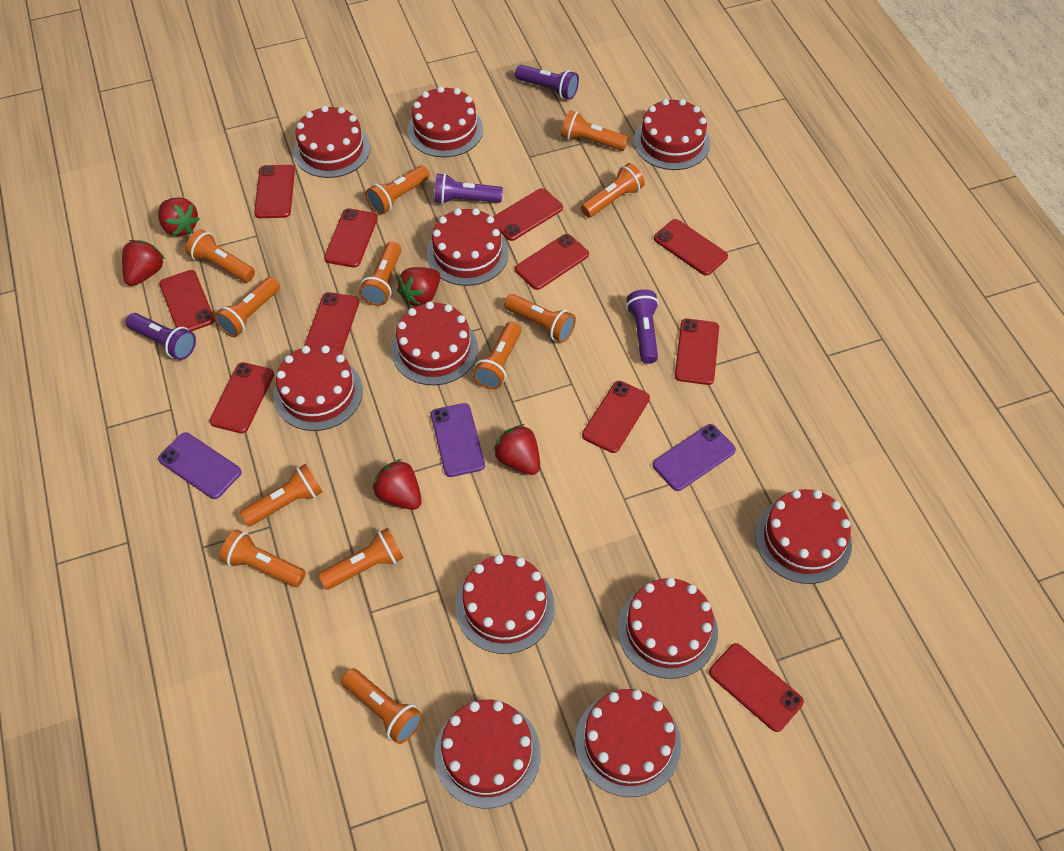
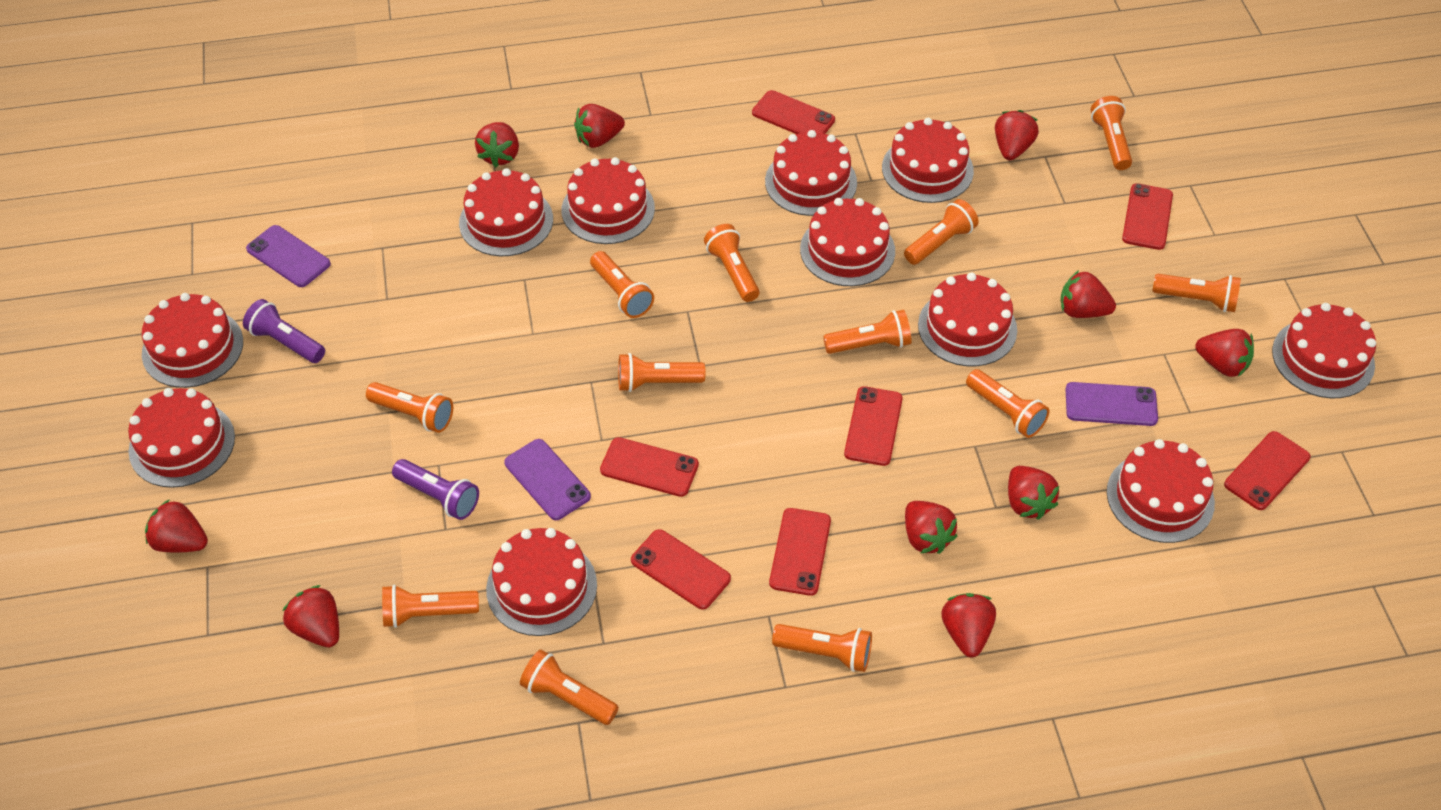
purple flashlight: [126,313,196,360] [434,173,503,204] [515,65,579,100] [626,290,659,364] = 4 -> [243,299,325,363] [392,459,479,520] = 2
red phone: [159,270,215,331] [209,362,274,433] [254,165,295,218] [304,292,359,354] [324,208,378,268] [493,188,563,241] [515,234,589,290] [582,381,650,453] [654,219,728,276] [675,319,719,385] [709,643,804,732] = 11 -> [600,437,699,497] [631,529,731,609] [752,90,835,134] [769,508,831,596] [844,386,903,466] [1122,183,1173,250] [1224,431,1310,510] = 7
red strawberry: [122,240,165,286] [158,197,200,236] [372,459,421,510] [397,267,440,306] [493,424,540,475] = 5 -> [145,499,208,553] [283,585,339,647] [475,122,519,167] [574,104,625,148] [905,501,957,554] [941,593,996,657] [995,110,1039,160] [1008,466,1059,520] [1060,270,1116,318] [1195,329,1254,377] = 10

